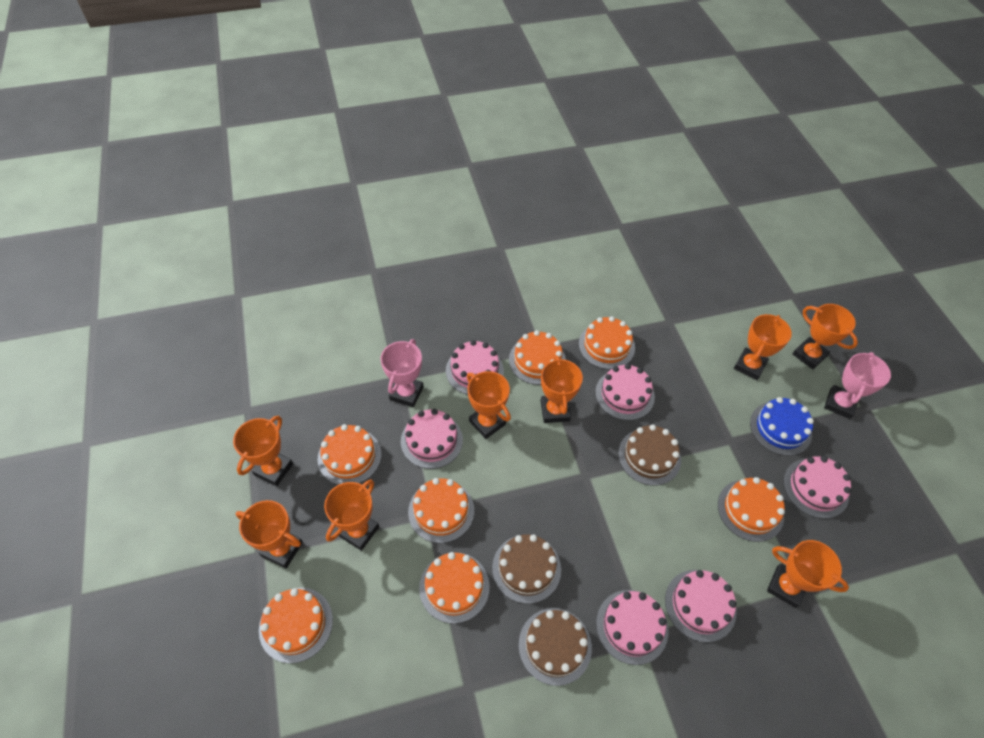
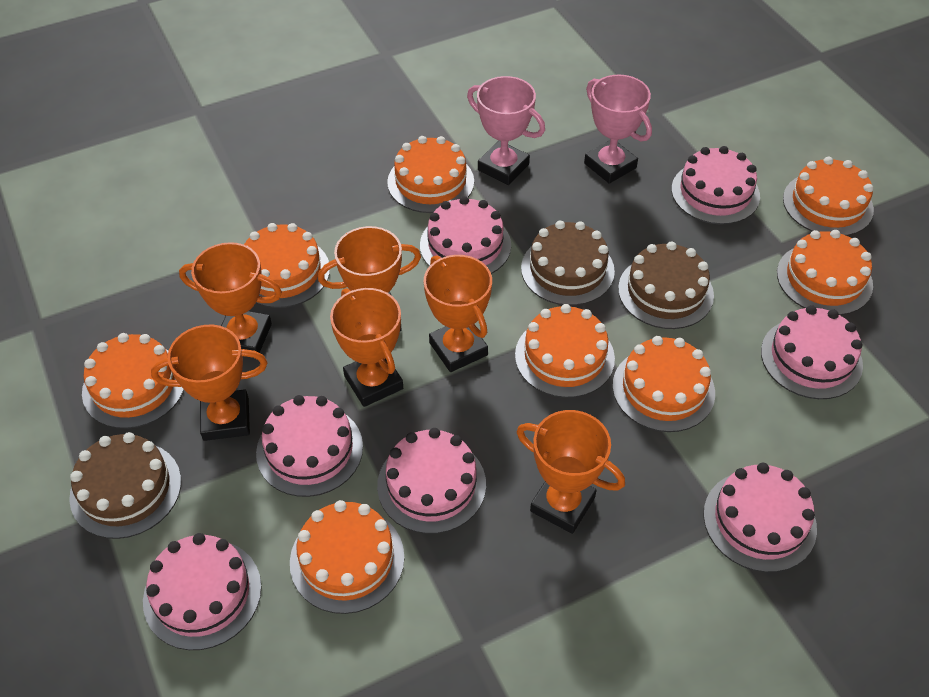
blue cake: [750,397,814,456] = 1 -> none = 0
orange cake: [259,588,333,663] [318,424,381,485] [408,478,474,543] [419,552,490,624] [509,330,566,385] [579,316,635,369] [718,477,785,542] = 7 -> [82,333,184,429] [244,223,330,308] [290,500,405,614] [387,136,474,213] [515,304,615,398] [613,336,715,432] [777,230,873,315] [783,157,874,236] = 8
orange trophy: [233,416,293,486] [236,500,303,569] [324,480,379,551] [467,371,511,439] [541,356,583,423] [734,314,792,380] [767,540,849,608] [793,304,858,369] = 8 -> [151,325,267,441] [179,242,282,353] [318,226,421,331] [330,288,403,407] [424,255,492,372] [517,410,625,534] = 6
pink cake: [401,409,463,469] [446,340,504,395] [595,364,655,420] [596,590,668,665] [665,570,737,642] [783,456,851,519] = 6 -> [143,533,261,650] [256,395,363,497] [377,428,486,534] [420,196,511,274] [671,146,760,225] [703,463,817,572] [761,305,863,399] = 7

